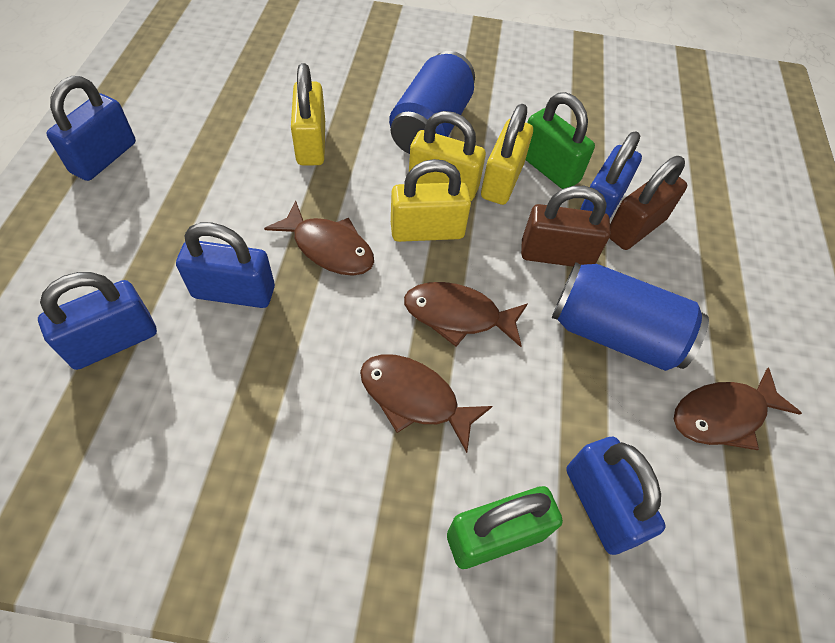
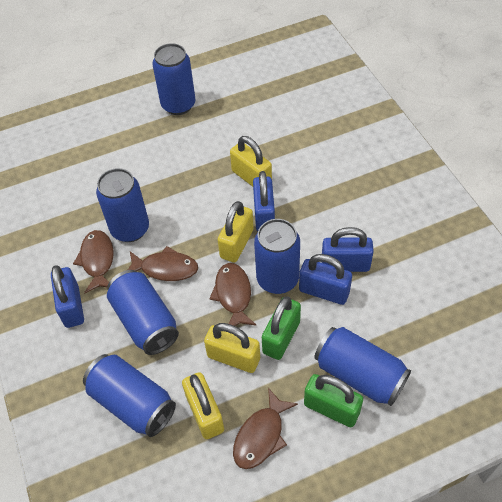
blue can: [389,51,475,154] [552,262,709,371] = 2 -> [83,354,176,437] [96,168,149,242] [107,270,179,355] [153,43,195,115] [254,219,300,294] [314,327,411,406] = 6
blue padlock: [38,272,157,370] [46,76,136,181] [176,222,275,308] [566,437,666,555] [580,131,642,218] = 5 -> [51,265,84,328] [253,171,275,231] [299,254,352,305] [322,227,374,272] = 4
brown padlock: [521,186,610,267] [609,156,687,250] = 2 -> none = 0

